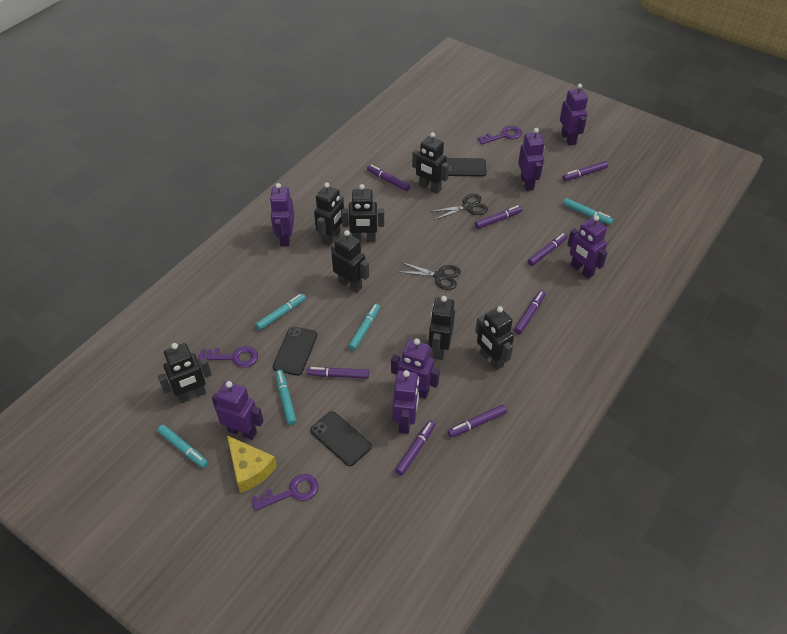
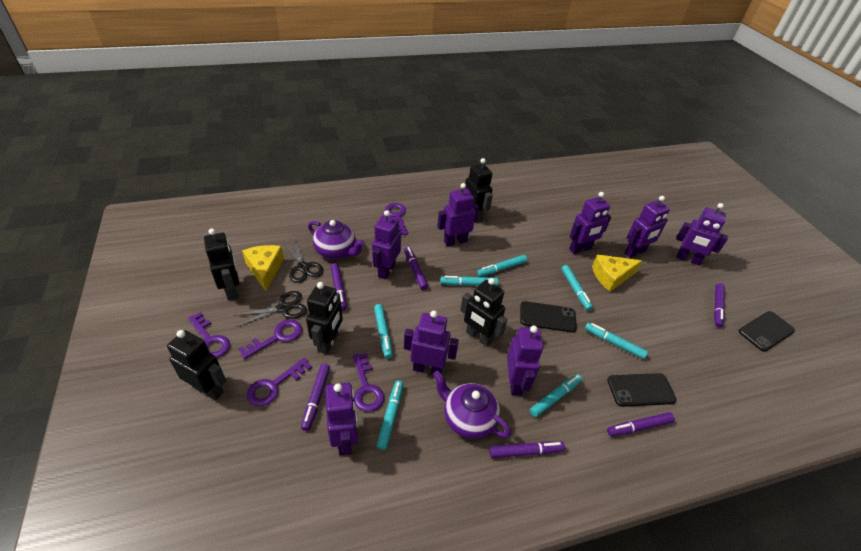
black robot: [158,343,212,404] [314,182,344,246] [331,230,369,293] [341,184,384,242] [412,132,449,194] [428,296,455,360] [475,306,514,370] = 7 -> [167,330,226,401] [204,229,239,301] [306,282,343,354] [460,278,508,347] [465,158,493,223] = 5
purple key: [198,346,258,368] [252,474,318,511] [478,126,522,145] = 3 -> [188,312,230,358] [239,320,302,359] [247,358,312,406] [353,353,384,412] [385,203,408,235] = 5
purple marker: [306,367,369,379] [367,164,410,191] [395,420,435,476] [447,405,507,437] [475,205,522,229] [514,291,546,334] [528,233,568,266] [562,161,608,181] = 8 -> [301,364,330,431] [330,263,347,311] [404,247,428,290] [489,441,565,458] [607,412,675,436] [714,284,725,327] = 6
purple robot: [212,381,263,440] [270,183,294,247] [391,338,440,399] [393,370,419,434] [518,128,545,191] [560,84,588,146] [567,215,608,279] = 7 -> [325,383,358,456] [372,210,401,279] [404,310,459,375] [437,183,479,246] [507,326,543,396] [569,192,611,254] [625,196,670,258] [676,203,728,265] = 8
purple teapot: none = 0 -> [308,220,365,259] [433,371,511,439] = 2
turquoise marker: [157,425,208,468] [256,293,306,330] [275,370,296,425] [348,303,380,351] [563,198,613,225] = 5 -> [374,304,393,359] [377,380,404,450] [440,276,498,286] [477,255,527,277] [530,374,582,417] [561,265,593,311] [585,323,648,359] = 7
yellow cheese: [227,435,277,493] = 1 -> [242,245,284,291] [592,254,642,292] = 2

